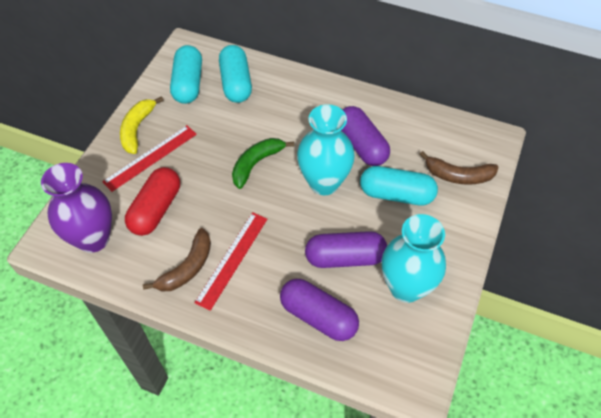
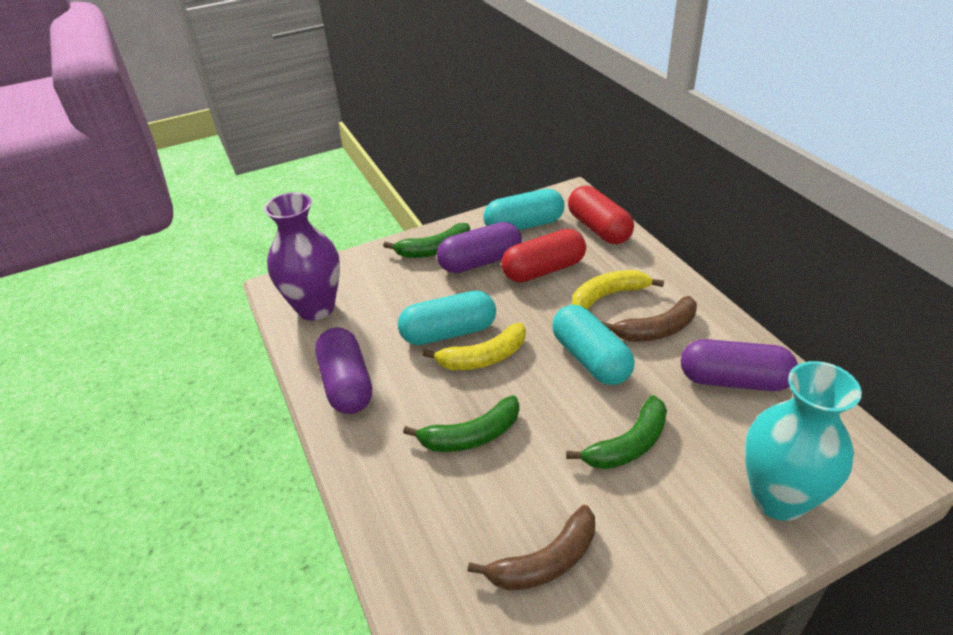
green banana: [232,138,294,189] = 1 -> [383,223,470,258] [403,395,519,452] [566,395,667,469] = 3
red capsule: [125,167,180,236] = 1 -> [501,229,586,283] [568,186,634,244] = 2
red ruler: [102,125,197,192] [194,212,267,311] = 2 -> none = 0
turquoise vase: [297,104,355,195] [381,214,446,303] = 2 -> [744,361,862,521] = 1
yellow banana: [120,96,164,154] = 1 -> [423,323,526,370] [572,270,664,310] = 2

